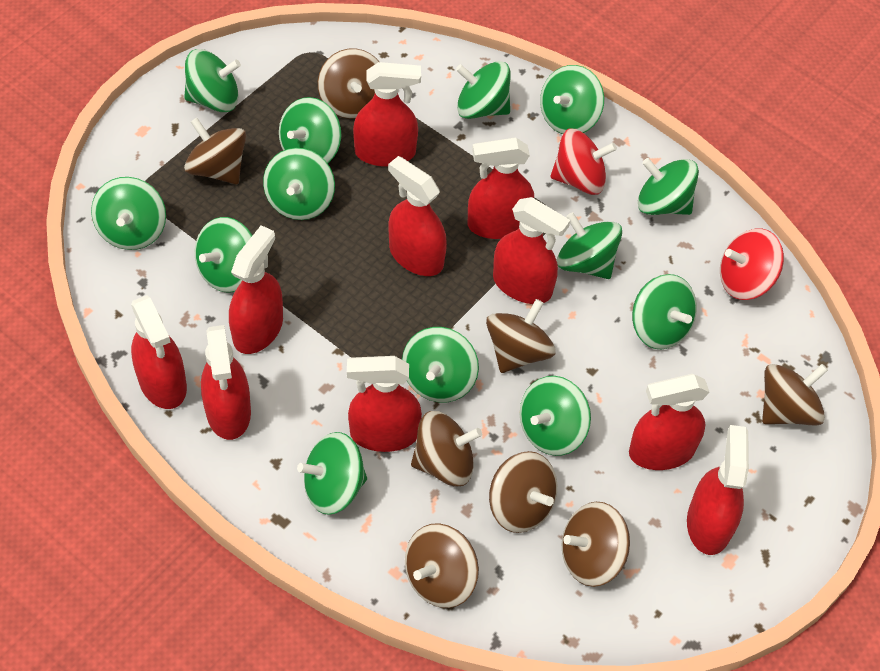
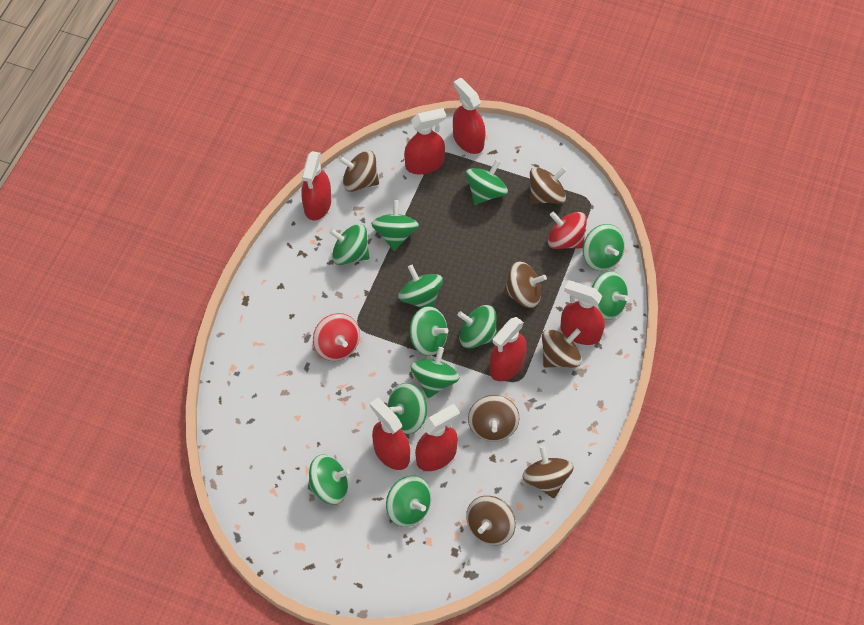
brown spinning top: [184,118,246,184] [318,48,379,119] [405,523,479,608] [411,411,482,486] [486,299,556,373] [489,451,557,533] [562,502,630,587] [762,364,828,426] = 8 -> [339,151,379,192] [466,496,516,545] [468,395,519,442] [503,261,547,308] [522,446,574,498] [530,167,567,204] [542,329,582,368] = 7
green spinning top: [91,177,166,250] [184,49,241,112] [195,217,253,293] [263,148,335,220] [279,97,342,163] [297,432,367,515] [402,327,479,402] [456,61,511,119] [519,376,591,456] [540,65,604,134] [557,212,622,279] [632,274,697,349] [638,158,699,215] = 13 -> [308,454,350,505] [329,224,370,265] [371,200,419,251] [386,476,431,527] [388,383,427,434] [398,265,443,308] [409,306,449,356] [411,347,460,398] [457,305,497,349] [466,160,508,205] [583,224,625,271] [592,271,629,320] = 12
red spray bottle: [131,295,187,409] [201,325,251,440] [229,225,283,354] [347,356,422,452] [353,62,421,167] [388,156,447,276] [467,138,534,239] [493,197,570,304] [629,374,710,470] [687,425,749,555] = 10 -> [301,151,331,221] [370,398,410,470] [404,108,446,174] [415,404,459,471] [453,78,486,154] [490,317,527,381] [560,280,605,345] = 7

